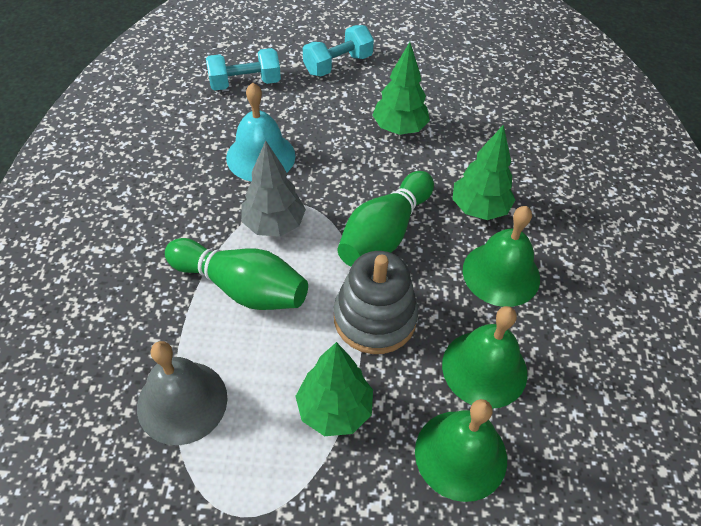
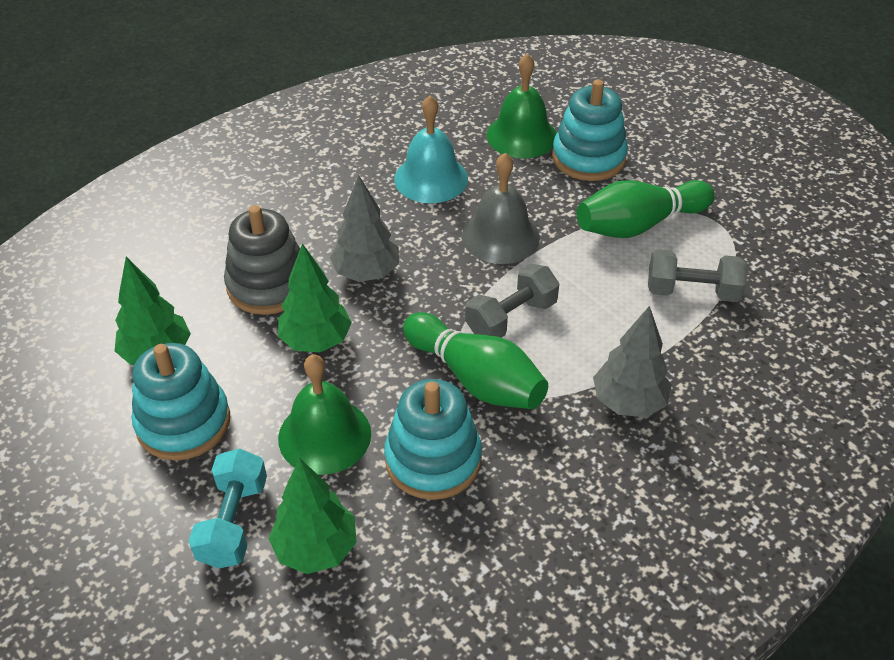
green bell: [415,399,507,502] [442,306,527,409] [463,206,540,307] = 3 -> [278,354,371,475] [486,53,557,159] = 2
grey dumbbell: none = 0 -> [465,263,559,338] [648,249,747,302] = 2
grey tree: [241,141,306,237] = 1 -> [330,175,399,282] [593,306,672,417] = 2
turquoise dumbbell: [206,48,281,90] [303,25,374,77] = 2 -> [189,448,267,569] = 1
turquoise stacking toy: none = 0 -> [132,343,230,461] [384,379,482,500] [552,79,628,181] = 3

